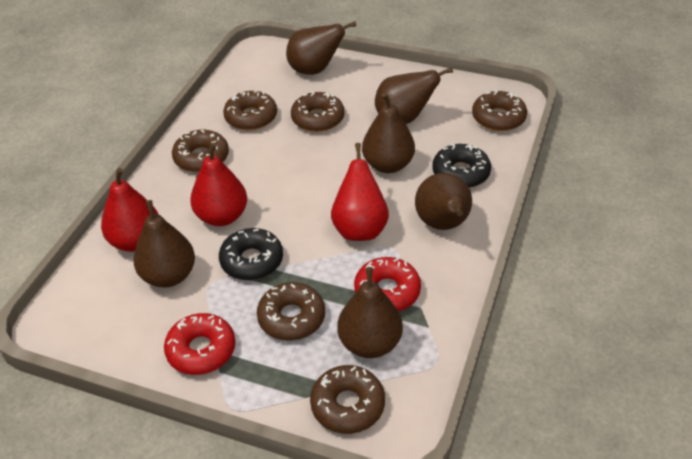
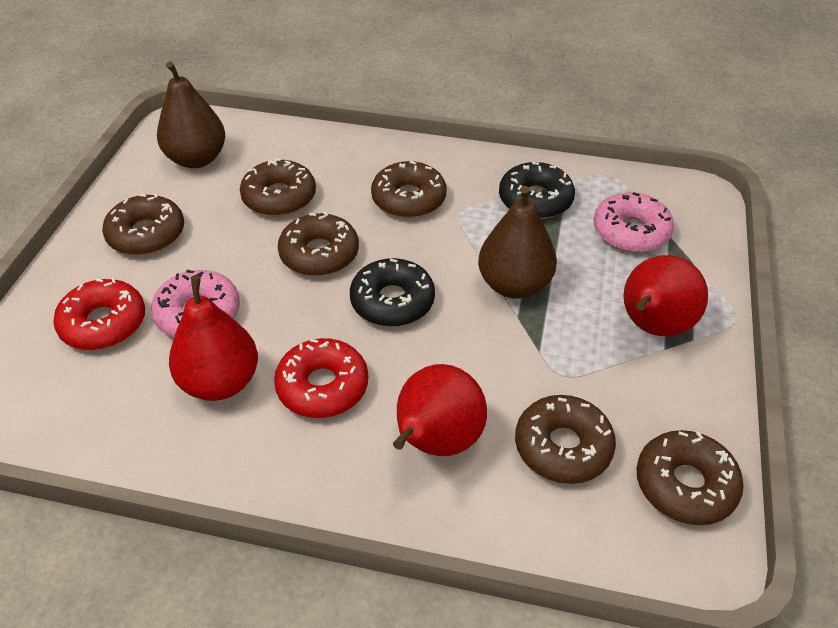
brown pear: [133,200,195,288] [286,21,356,75] [337,267,403,358] [362,93,415,173] [375,67,453,124] [415,173,472,230] = 6 -> [157,61,225,168] [478,186,557,299] = 2
pink donut: none = 0 -> [151,270,240,337] [593,192,674,253] = 2

